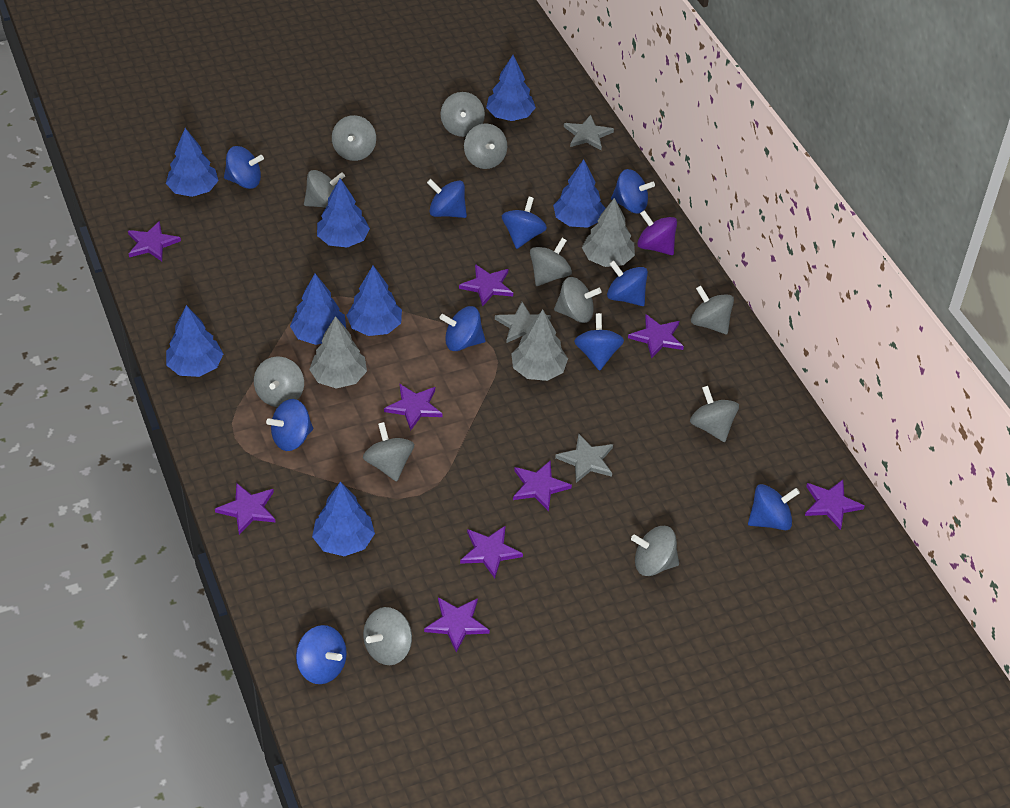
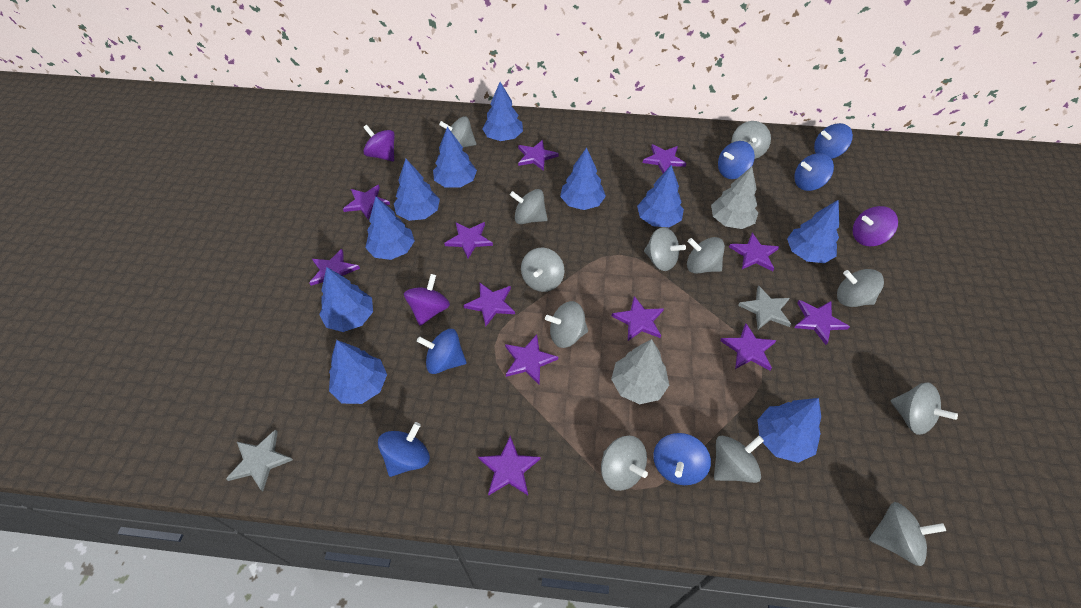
blue spinning top: [224,146,264,189] [266,399,313,451] [296,625,347,684] [427,179,467,218] [439,306,486,351] [502,197,547,249] [574,313,624,371] [607,260,648,306] [611,169,655,214] [748,484,800,530] = 10 -> [378,422,430,477] [417,329,466,374] [653,433,711,485] [718,141,755,179] [794,153,834,191] [814,123,853,159] = 6
blue tree: [166,128,219,197] [166,305,223,377] [290,274,346,345] [312,482,375,556] [317,178,370,248] [346,265,402,336] [486,55,536,121] [553,159,606,228] = 8 -> [319,267,373,332] [329,340,387,404] [365,197,415,260] [394,159,440,221] [433,127,477,188] [482,82,523,141] [560,147,606,210] [637,165,684,227] [757,398,821,463] [787,200,839,263] = 10
grey star: [495,302,551,343] [555,434,613,483] [564,115,614,150] = 3 -> [226,429,293,492] [738,285,791,329] = 2
grey tree: [309,316,367,389] [511,310,568,381] [582,198,635,267] = 3 -> [611,339,669,404] [711,166,758,229] = 2
purple spinning top: [637,210,677,255] = 1 -> [363,125,395,162] [404,274,450,326] [853,206,898,246] = 3
purple star: [128,221,181,261] [215,483,276,535] [384,384,443,431] [424,597,490,652] [459,264,513,307] [460,525,523,578] [513,460,572,511] [628,314,684,358] [805,480,865,530] = 9 -> [309,249,360,286] [343,185,390,219] [444,222,493,258] [463,283,515,326] [478,436,541,495] [505,335,558,385] [518,140,559,171] [612,296,664,341] [643,144,686,173] [720,323,776,370] [729,233,779,271] [794,300,850,345] = 12

